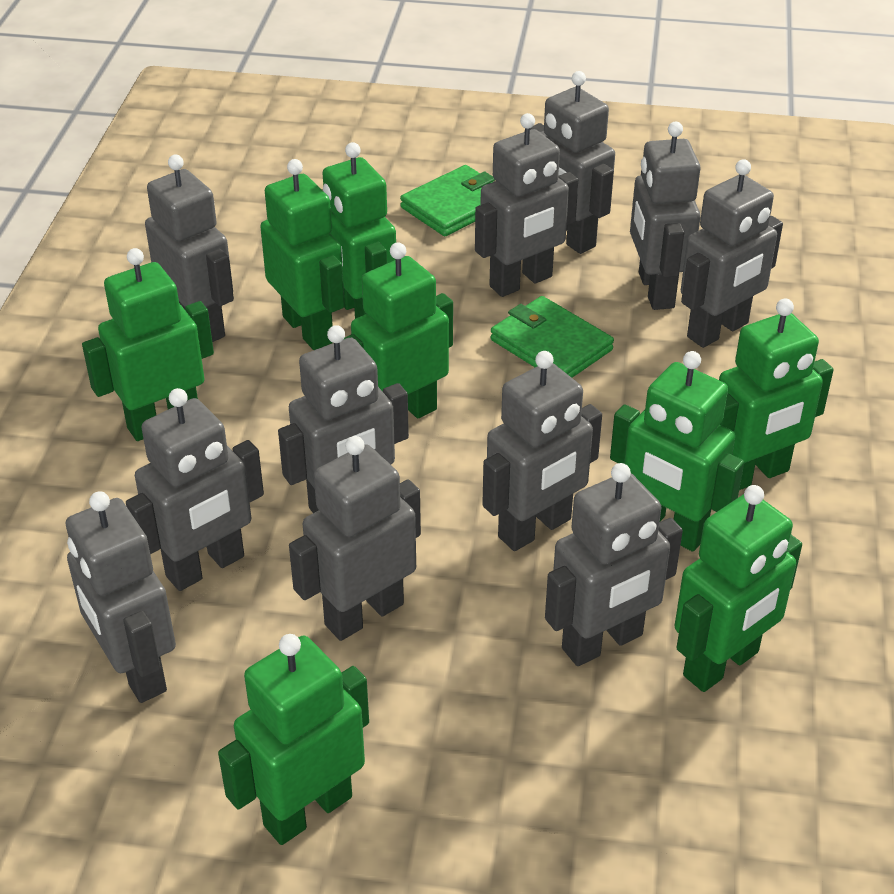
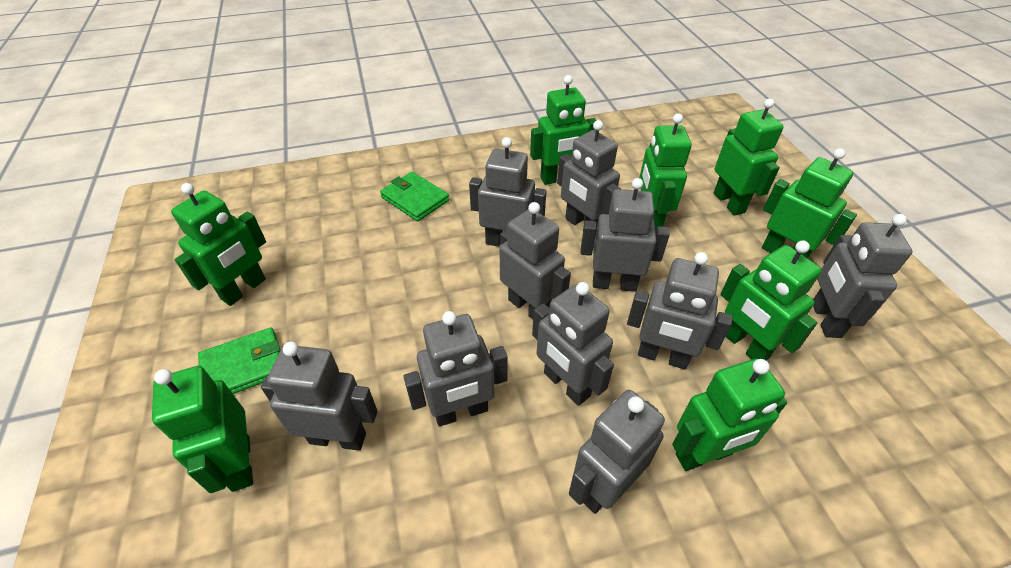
grey robot: [66,491,176,703] [126,388,264,591] [145,154,234,342] [278,325,409,513] [289,436,421,641] [475,113,578,297] [482,351,602,551] [530,71,615,254] [545,463,683,666] [630,122,701,310] [681,159,783,348] = 11 -> [261,342,377,451] [404,311,508,427] [469,137,547,247] [500,202,571,319] [532,282,614,406] [557,120,621,236] [569,390,665,514] [581,178,670,292] [627,252,733,369] [813,214,912,338] = 10

